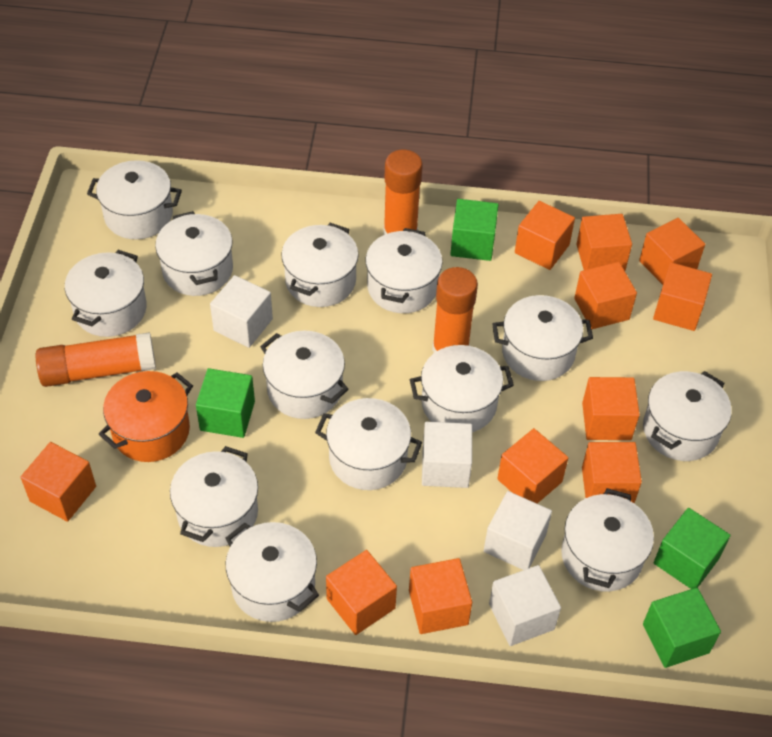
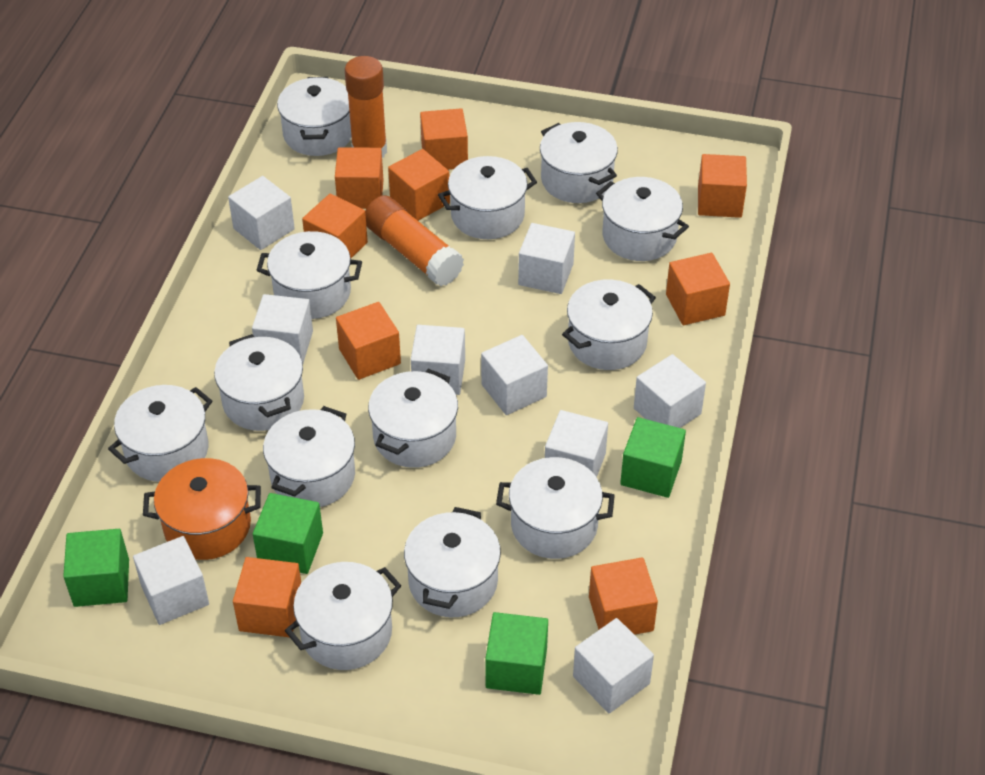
orange cube: [21,442,96,522] [326,550,397,635] [409,558,472,634] [497,428,568,503] [515,201,575,270] [574,262,637,329] [576,214,632,271] [582,377,640,440] [582,442,642,503] [639,218,705,285] [653,262,712,331] = 11 -> [233,557,301,638] [302,193,368,258] [335,147,383,209] [336,302,401,380] [388,149,450,221] [420,108,468,170] [589,558,658,635] [666,253,730,325] [698,154,747,218] = 9
orange glue stick: [36,332,156,387] [383,150,423,235] [432,267,478,353] = 3 -> [344,56,387,158] [365,196,464,286] = 2
white cube: [210,275,273,348] [422,422,472,488] [484,491,552,570] [489,565,561,646] = 4 -> [133,536,209,625] [228,176,295,250] [252,294,313,363] [411,325,465,395] [481,335,548,415] [518,223,575,294] [545,410,608,477] [573,618,654,714] [634,354,706,428] = 9

